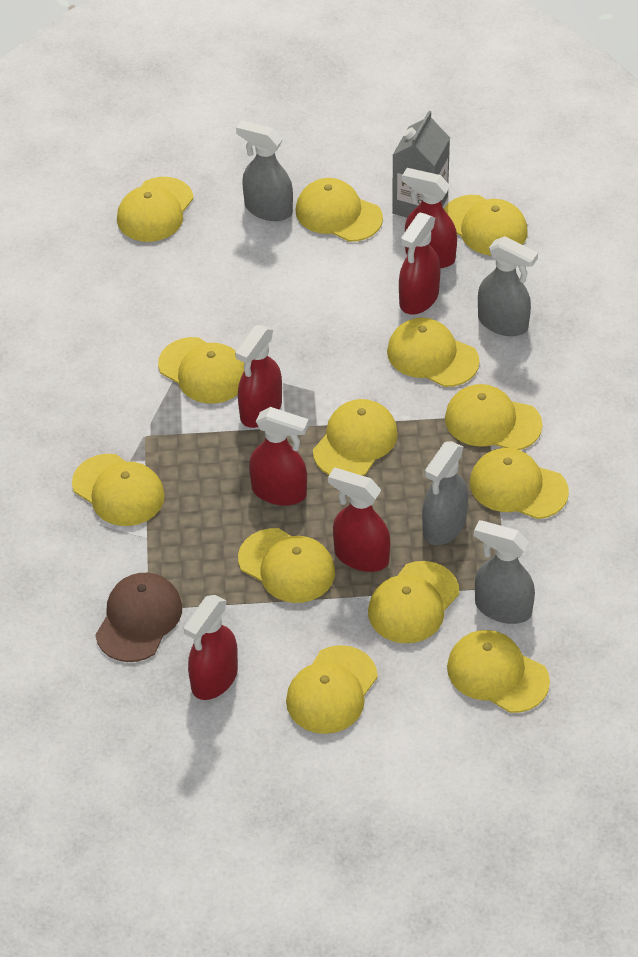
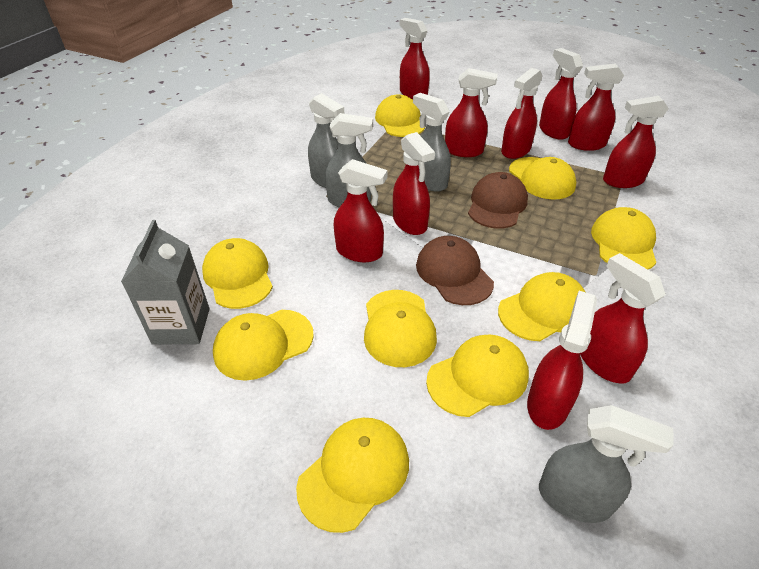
brown cap: [95,573,182,662] = 1 -> [416,236,494,305] [468,172,528,229] = 2
red spray bottle: [184,595,238,700] [235,325,282,428] [249,407,309,506] [328,468,390,572] [399,213,441,314] [402,168,457,268] = 6 -> [334,159,388,262] [393,132,435,235] [400,18,430,99] [445,68,498,157] [501,68,543,159] [527,291,597,430] [539,48,583,140] [568,63,624,151] [580,253,666,384] [603,96,669,188] = 10
yellow cap: [72,454,165,526] [117,177,194,242] [158,337,244,403] [238,528,335,603] [286,645,378,734] [295,178,383,242] [313,399,398,476] [368,561,459,643] [387,318,480,387] [444,195,528,255] [445,384,543,450] [447,630,550,713] [470,448,569,519] = 13 -> [202,238,273,309] [213,310,314,381] [296,418,409,533] [364,290,437,367] [375,94,425,137] [426,334,529,417] [498,272,585,341] [509,157,576,200] [591,207,656,269] = 9

